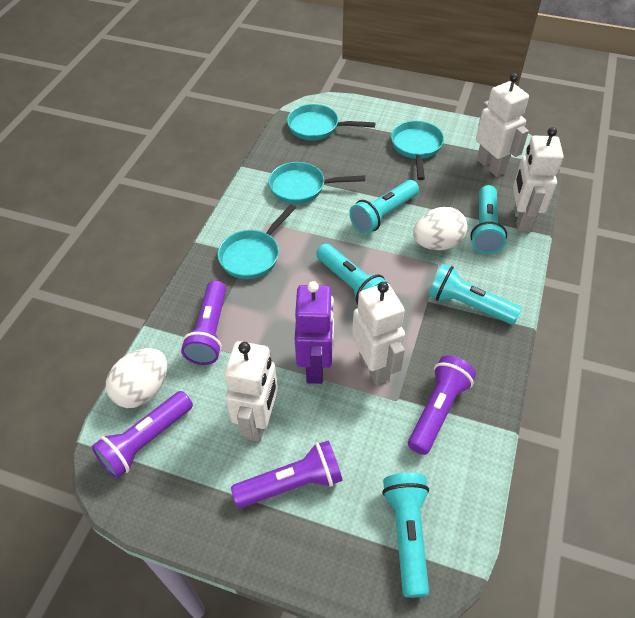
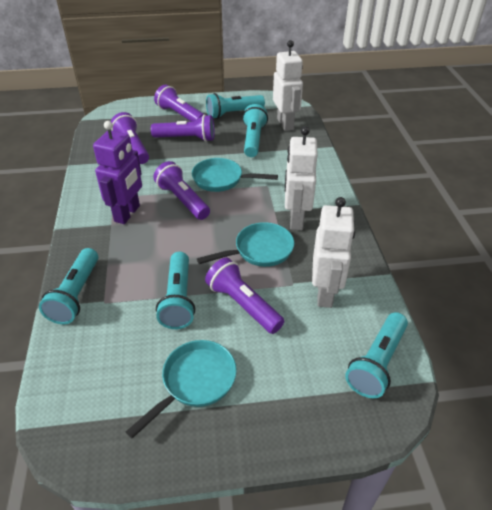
purple flashlight: [91,391,193,479] [181,280,226,365] [231,441,343,508] [408,355,476,455] = 4 -> [111,112,149,164] [151,114,215,142] [154,85,204,122] [154,161,210,220] [205,257,284,334] = 5
turquoise pan: [218,204,296,279] [268,162,365,204] [287,104,376,141] [391,121,444,180] = 4 -> [126,340,237,438] [192,158,278,192] [197,222,294,267] = 3
white egg: [106,348,167,408] [413,207,468,250] = 2 -> none = 0
white robot: [224,341,278,442] [352,282,405,385] [476,73,529,177] [513,127,563,232] = 4 -> [273,40,303,131] [285,126,318,230] [312,197,355,308] = 3

